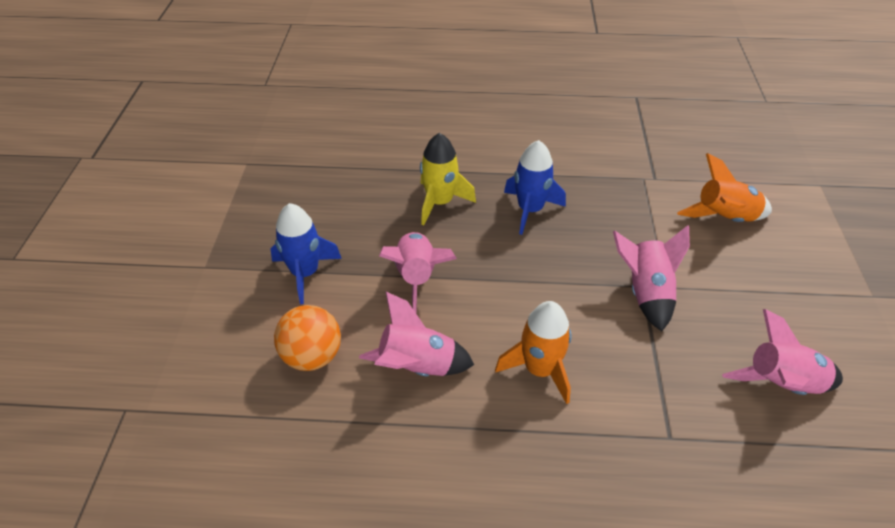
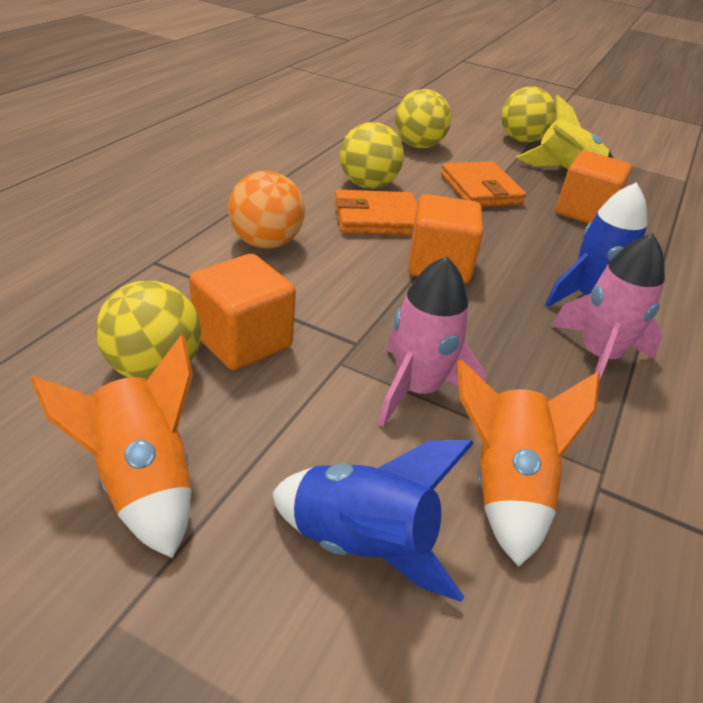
orange cube: none = 0 -> [189,254,296,370] [408,194,483,283] [556,151,632,224] = 3
orange wallet: none = 0 -> [334,190,417,235] [441,161,526,207] = 2
pink rocket: [359,292,474,376] [379,232,457,313] [613,225,690,331] [722,309,843,395] = 4 -> [379,256,486,427] [552,233,665,381] = 2
yellow ball: none = 0 -> [96,281,201,380] [340,122,404,189] [395,89,451,148] [501,86,556,143] = 4

